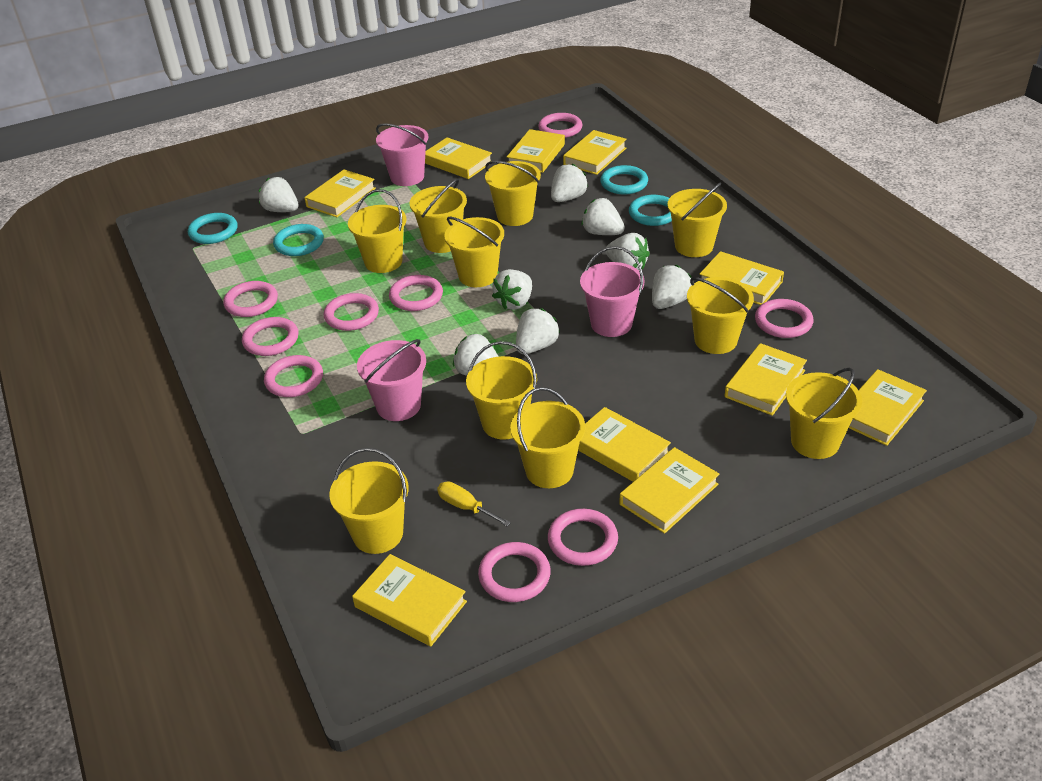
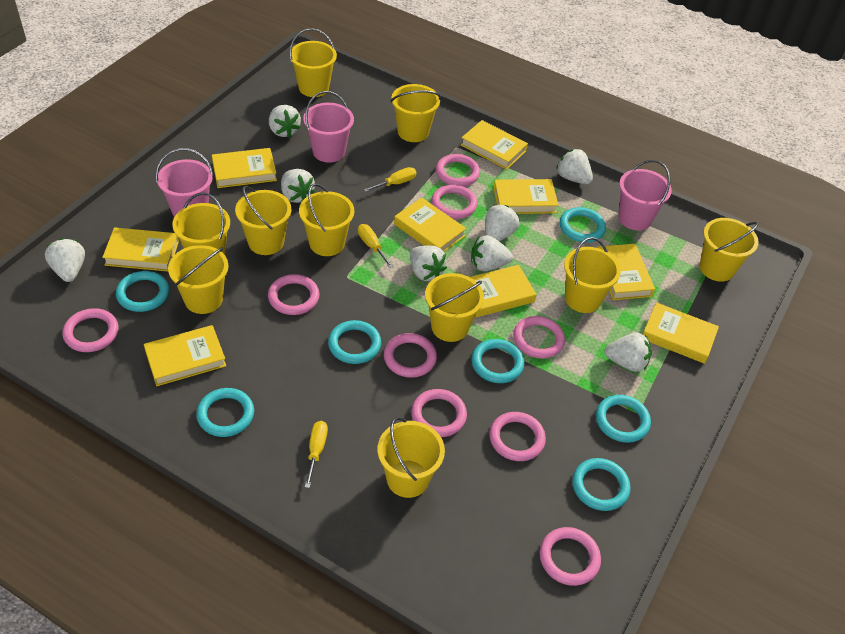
turquoise ring: [188,213,238,244] [273,224,324,256] [600,165,648,194] [629,195,672,226] = 4 -> [116,271,169,312] [196,388,254,437] [328,320,381,364] [472,339,524,383] [560,207,606,243] [572,458,631,511] [596,395,651,443] = 7
yellow book: [304,169,376,217] [352,554,467,646] [425,137,492,179] [507,129,565,173] [563,130,627,175] [578,407,671,482] [620,447,719,534] [700,251,784,305] [725,343,807,416] [849,369,927,446] = 10 -> [102,227,179,271] [144,325,226,386] [212,148,277,188] [394,198,466,252] [461,120,528,169] [470,265,537,317] [493,179,559,214] [597,244,655,300] [643,302,719,364] = 9
yellow screwdriver: [437,481,511,527] = 1 -> [305,421,328,488] [358,224,394,268] [364,167,416,192] = 3

